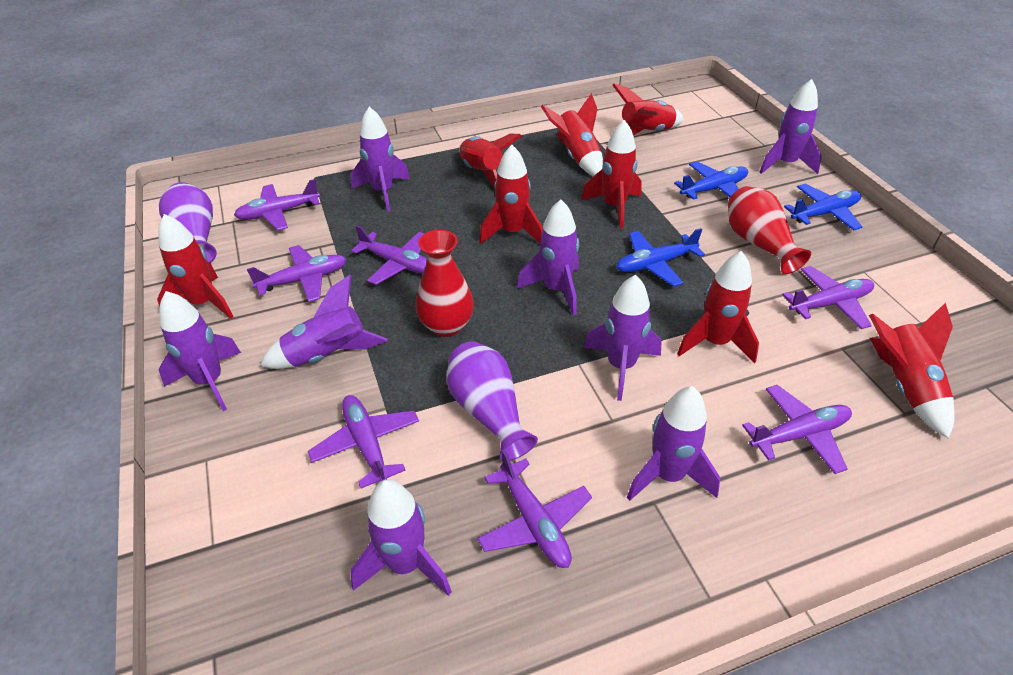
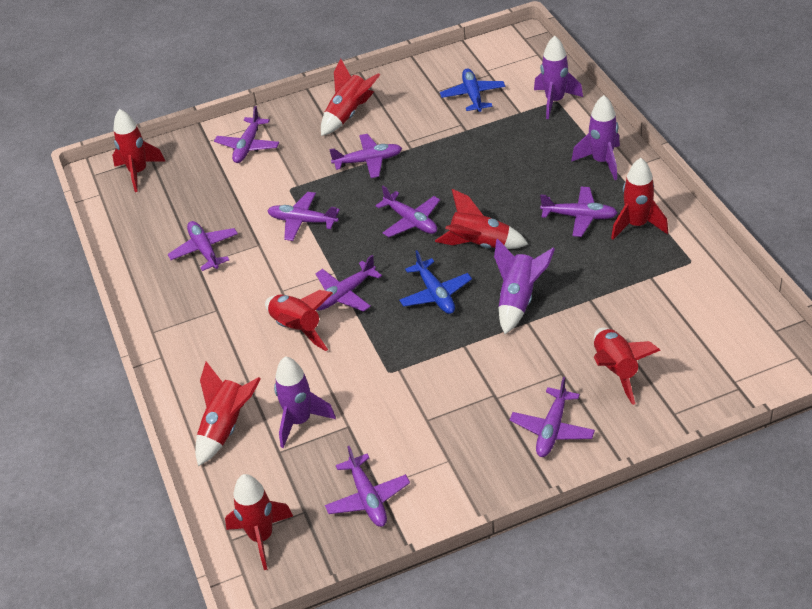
blue plane: [616,228,705,287] [674,161,748,200] [784,184,862,230] = 3 -> [399,250,472,314] [440,69,505,112] = 2
purple plane: [234,179,320,230] [247,245,347,302] [308,395,419,488] [351,225,428,285] [477,450,592,568] [742,385,852,474] [782,266,874,329] = 7 -> [168,221,238,271] [214,106,279,163] [267,192,340,241] [315,255,382,312] [325,446,410,527] [329,134,402,178] [375,186,440,237] [510,377,595,457] [540,187,618,237] = 9
purple rocket: [159,291,241,411] [260,275,388,369] [350,479,452,596] [351,107,410,212] [517,199,579,315] [584,275,662,401] [627,386,720,501] [759,79,822,174] = 8 -> [274,356,336,448] [494,238,555,334] [534,36,583,119] [571,95,620,180] = 4
purple vase: [159,182,217,263] [447,341,538,461] = 2 -> none = 0
red vase: [415,230,474,337] [728,186,811,274] = 2 -> none = 0

